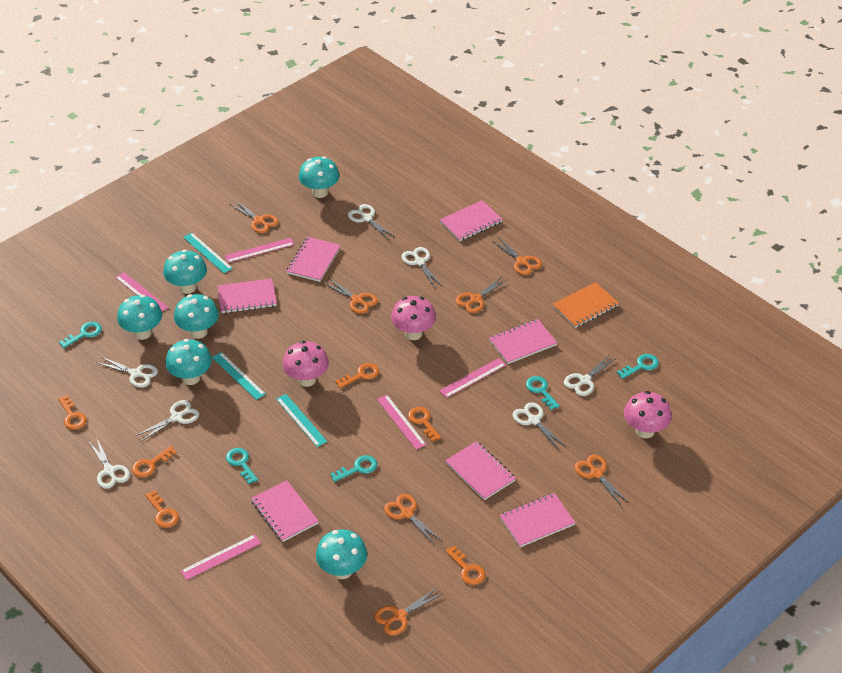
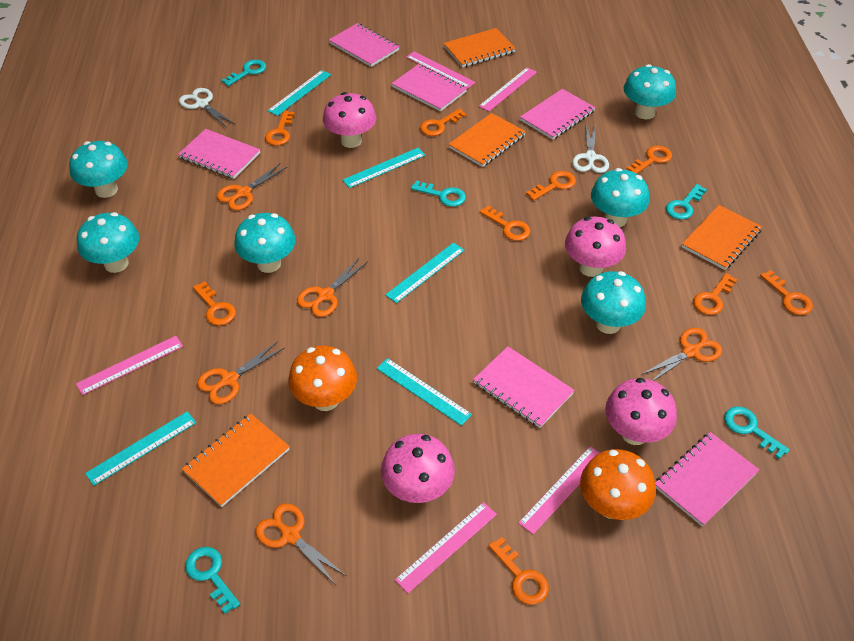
orange key: [58,395,87,430] [132,446,177,477] [145,490,179,528] [335,363,379,388] [408,407,441,442] [445,545,485,585] = 6 -> [193,281,236,326] [265,111,295,146] [420,109,466,136] [480,205,530,241] [488,537,549,605] [526,171,576,201] [626,146,672,174] [693,273,738,315] [760,270,813,315] = 9
orange mushroom: none = 0 -> [288,346,357,411] [580,449,655,520] = 2
orange notebook: [552,282,619,328] = 1 -> [182,413,290,507] [443,28,516,68] [448,113,526,167] [682,205,762,270] = 4
orange scissors: [229,200,279,233] [324,278,378,314] [374,587,444,636] [384,494,441,545] [455,276,507,313] [492,237,542,275] [575,454,629,507] = 7 -> [197,341,285,404] [217,163,287,210] [255,503,347,585] [297,258,368,317] [641,328,722,381] = 5
pink mushroom: [283,341,329,387] [391,296,436,340] [624,391,672,438] = 3 -> [323,92,376,148] [381,434,455,503] [565,217,626,277] [605,378,677,445] = 4
pink notebook: [217,278,277,313] [251,480,319,542] [287,237,341,282] [440,200,503,241] [445,441,516,500] [489,319,557,364] [500,493,575,547] = 7 -> [178,129,260,179] [329,23,400,67] [391,64,467,112] [473,346,575,428] [520,89,596,140] [655,432,759,527] = 6
turquoise ruler: [183,233,233,273] [212,352,266,400] [276,394,327,447] = 3 -> [85,411,196,486] [268,70,331,116] [342,148,425,188] [377,358,472,426] [385,243,464,303] = 5
white scissors: [89,438,130,489] [96,356,158,388] [135,400,199,442] [348,204,395,240] [402,247,442,287] [513,402,566,450] [564,355,617,396] = 7 -> [179,88,234,128] [572,124,609,173] = 2

